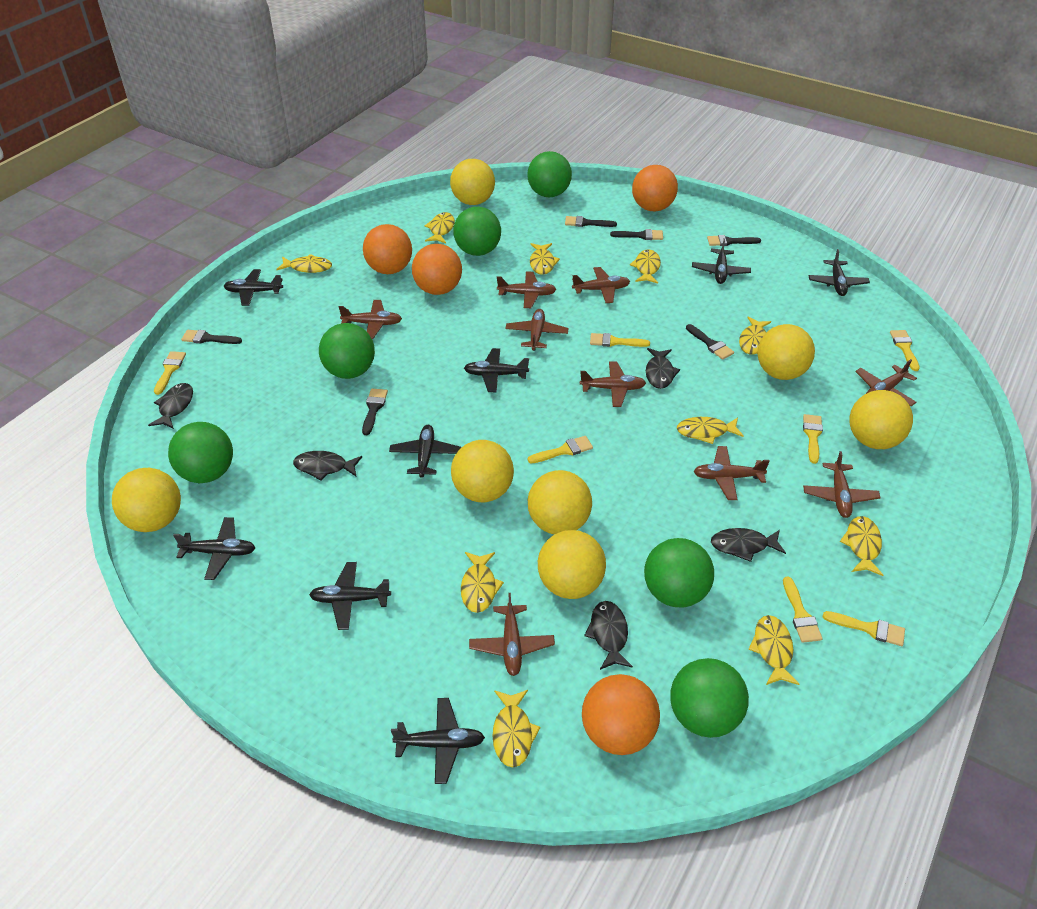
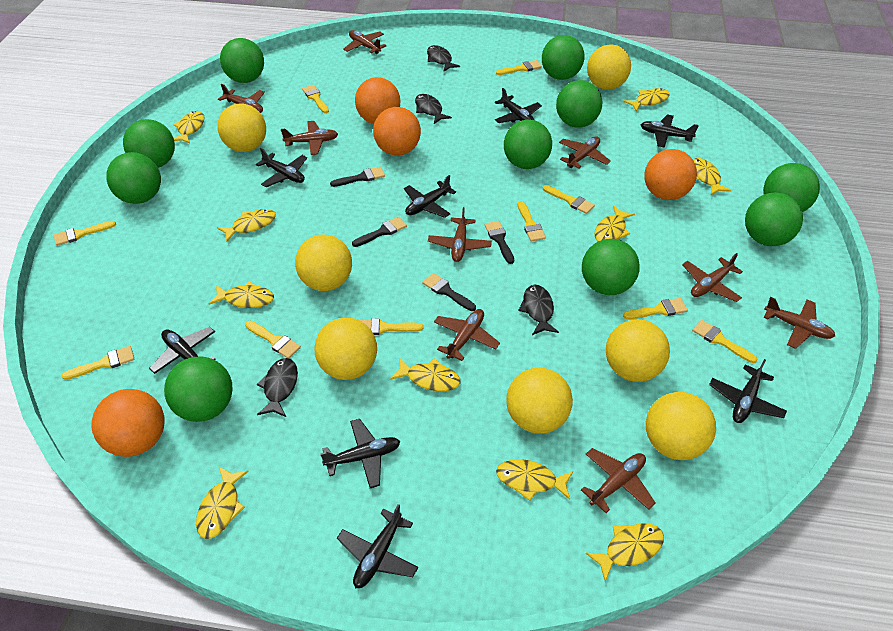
black brush: [181,330,242,344] [362,388,388,435] [565,216,617,227] [610,229,663,240] [686,324,734,360] [707,235,761,246] = 6 -> [330,167,385,187] [352,217,407,247] [422,273,476,311] [484,221,514,264] = 4
black fish: [148,383,193,429] [293,451,362,481] [584,601,633,670] [646,348,680,389] [711,528,786,562] = 5 -> [257,358,298,417] [415,94,452,124] [427,45,460,72] [518,285,559,335] = 4
green ball: [168,422,233,483] [319,323,375,379] [454,207,501,256] [527,151,572,197] [644,538,714,608] [670,658,749,738] = 6 -> [106,152,161,204] [123,119,175,168] [164,356,233,422] [220,38,264,83] [504,120,552,169] [542,35,584,80] [556,80,602,128] [582,239,640,295] [745,193,803,246] [763,163,820,212] = 10
yellow brush: [154,351,186,395] [528,436,593,463] [590,333,650,347] [783,576,822,643] [803,414,823,464] [823,611,905,646] [890,330,920,371] = 7 -> [53,221,116,246] [62,346,135,380] [245,321,301,359] [302,85,329,113] [359,318,424,335] [496,60,542,75] [518,201,546,242] [543,185,595,214] [623,298,688,319] [692,320,757,363] = 10

